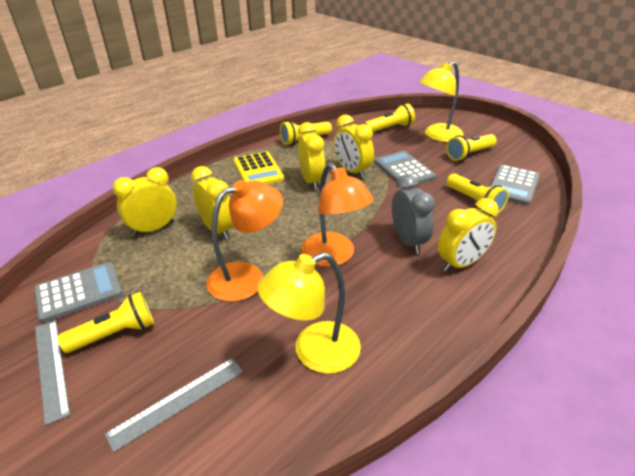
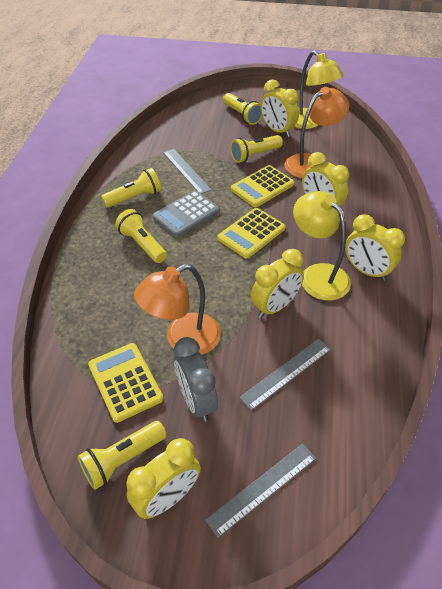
grey calculator: [34,262,123,323] [375,151,436,188] [490,165,540,205] = 3 -> [152,190,220,237] = 1
grey ruler: [35,320,70,425] [105,358,243,452] = 2 -> [163,149,211,194] [205,444,316,538] [239,339,331,411] = 3
yellow calculator: [234,151,284,184] = 1 -> [88,343,164,423] [217,208,286,258] [231,165,294,207] = 3

